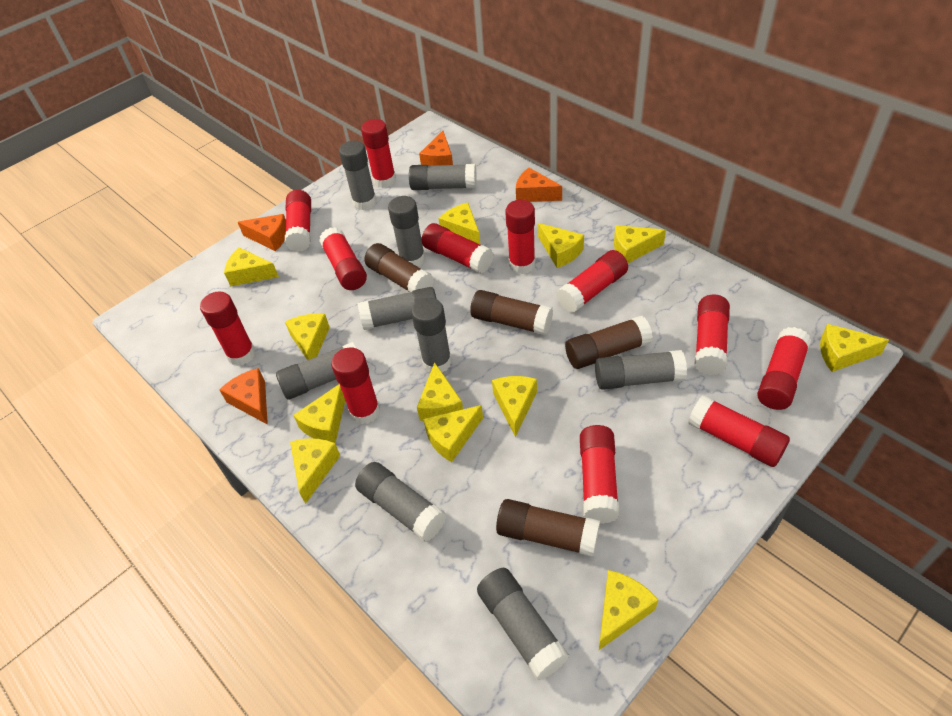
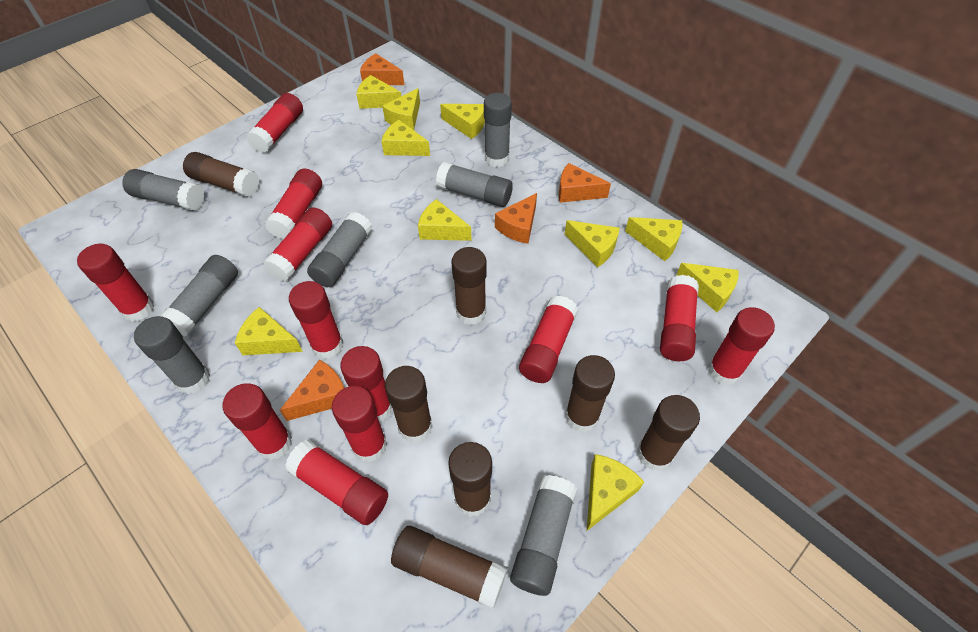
brown glue stick: [364,243,434,292] [470,290,553,335] [496,499,600,557] [565,316,653,369] = 4 -> [183,152,260,197] [385,366,433,443] [391,526,508,609] [448,442,492,517] [451,247,487,325] [565,355,615,433] [637,395,700,471] = 7
grey glue stick: [276,342,356,399] [339,141,376,210] [355,462,446,542] [358,287,437,330] [388,196,425,267] [409,164,477,190] [411,298,452,373] [477,568,569,680] [595,350,687,390] = 9 -> [122,169,205,211] [134,316,210,394] [161,255,238,337] [307,212,373,287] [436,162,513,207] [484,93,512,167] [510,475,577,596] = 7
yellow cheese: [224,247,279,286] [285,313,330,360] [290,438,340,504] [293,384,345,443] [417,362,463,421] [423,405,483,462] [439,203,480,244] [492,376,537,437] [538,223,584,268] [599,570,658,650] [614,225,666,263] [820,324,889,372] = 12 -> [235,307,303,355] [357,75,401,109] [381,120,430,156] [382,88,420,130] [418,199,472,241] [440,104,485,139] [565,220,620,267] [587,454,644,531] [625,217,682,261] [676,263,739,312] = 10

